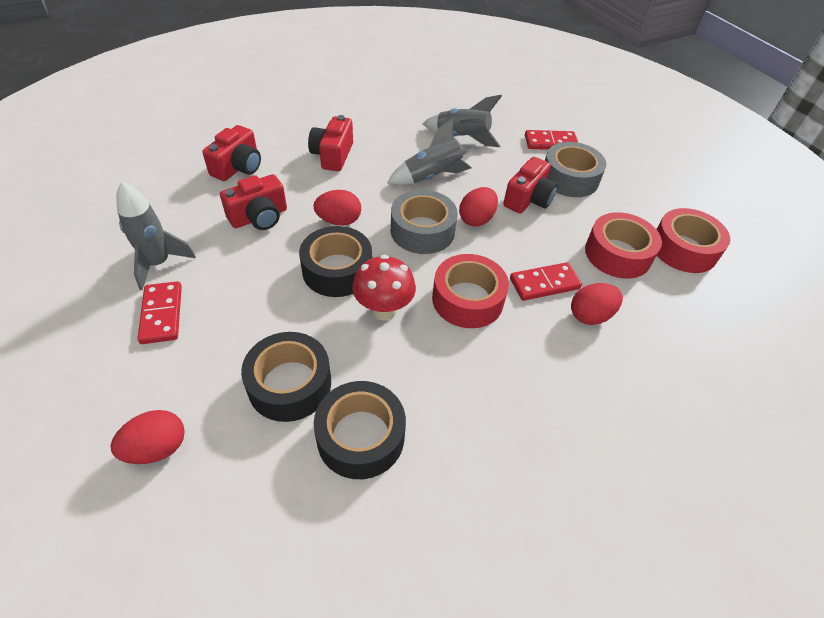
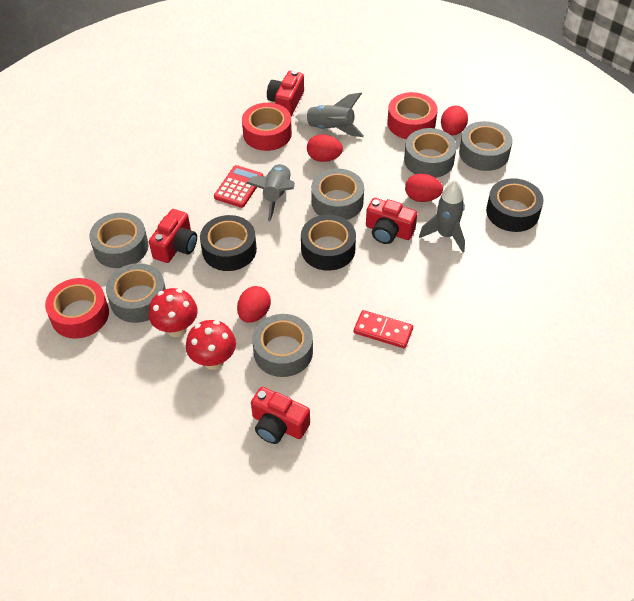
grey tape: [391,190,458,254] [545,142,606,197] = 2 -> [89,213,149,268] [106,263,166,323] [252,314,313,377] [311,169,364,220] [404,128,457,178] [459,121,513,171] = 6
red calculator: none = 0 -> [214,165,263,208] = 1
red domino: [138,281,182,344] [510,262,582,301] [525,130,578,150] = 3 -> [354,310,413,348] = 1
red mushroom: [352,255,416,321] = 1 -> [149,288,198,337] [186,320,236,370] = 2

